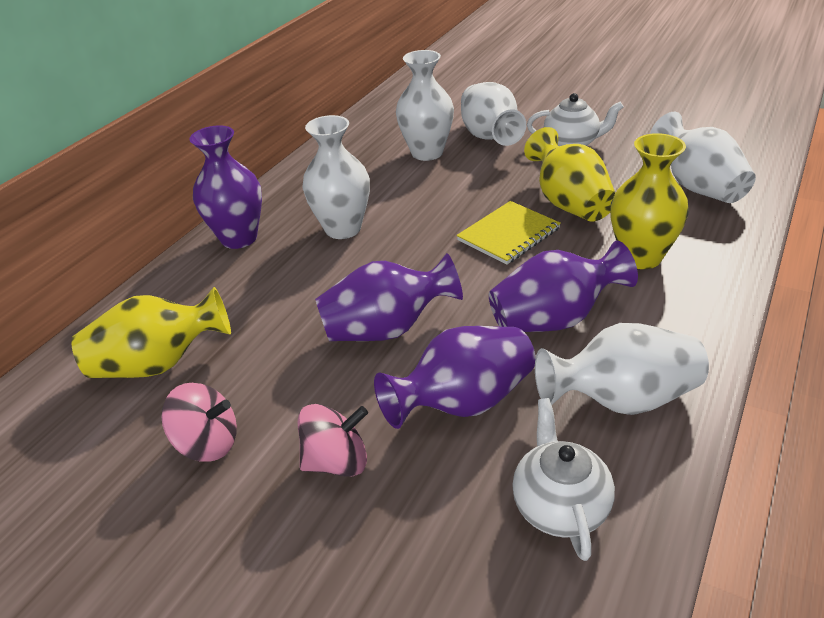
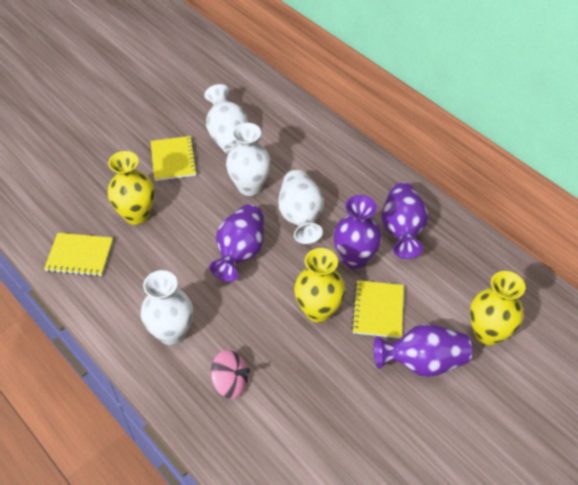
pink spinning top: [161,383,237,462] [298,404,368,477] = 2 -> [210,350,250,399] = 1
white teapot: [512,398,615,561] [527,93,624,146] = 2 -> none = 0
white vase: [302,115,370,239] [396,50,454,161] [461,82,526,146] [535,323,709,415] [650,112,756,203] = 5 -> [141,270,193,345] [204,84,248,155] [226,123,271,196] [278,170,324,244] = 4
yellow notebook: [456,201,561,265] = 1 -> [44,233,113,277] [151,136,197,181] [351,280,404,338] = 3

